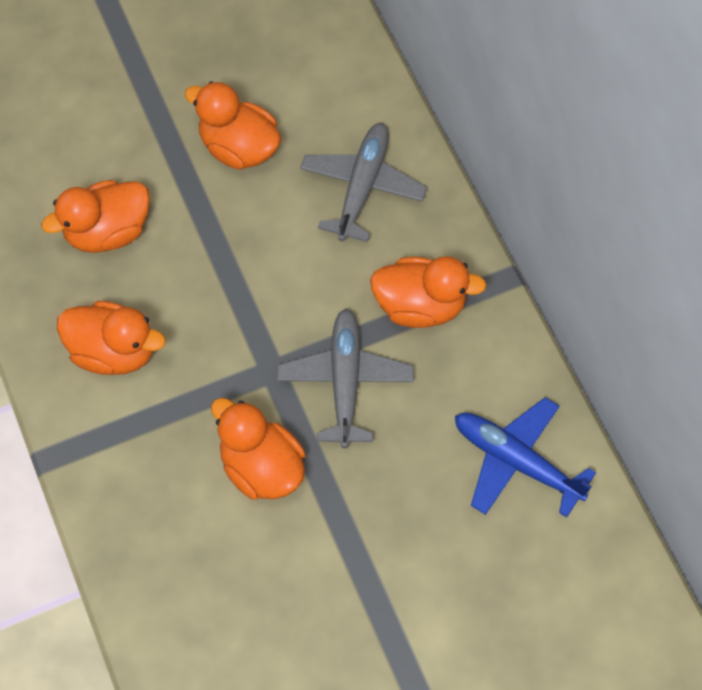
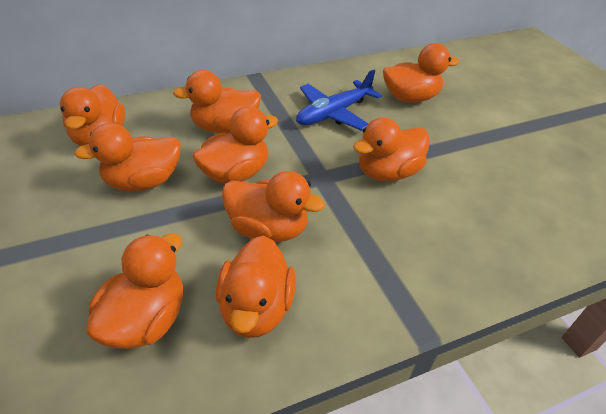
grey plane: [277,309,414,448] [300,123,427,242] = 2 -> none = 0
orange duck: [41,180,150,253] [57,301,166,375] [185,81,281,170] [211,398,306,500] [370,256,487,328] = 5 -> [60,84,125,146] [74,123,181,191] [86,233,183,349] [173,70,261,133] [192,106,278,184] [216,235,296,338] [222,171,325,242] [353,117,430,182] [383,43,459,103] = 9

